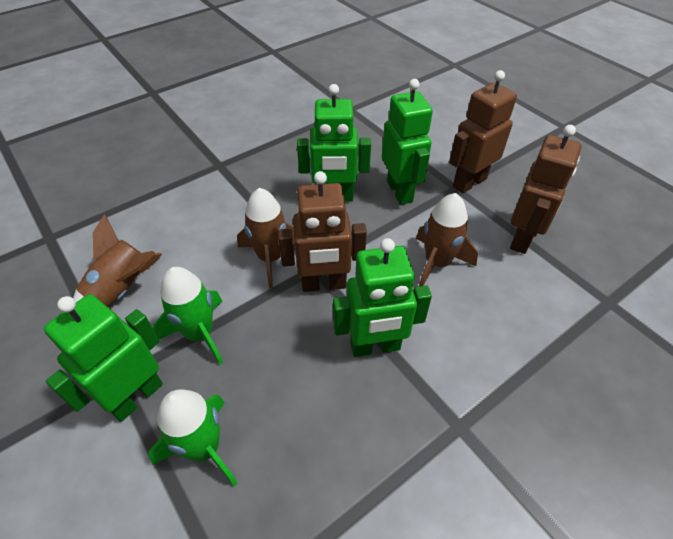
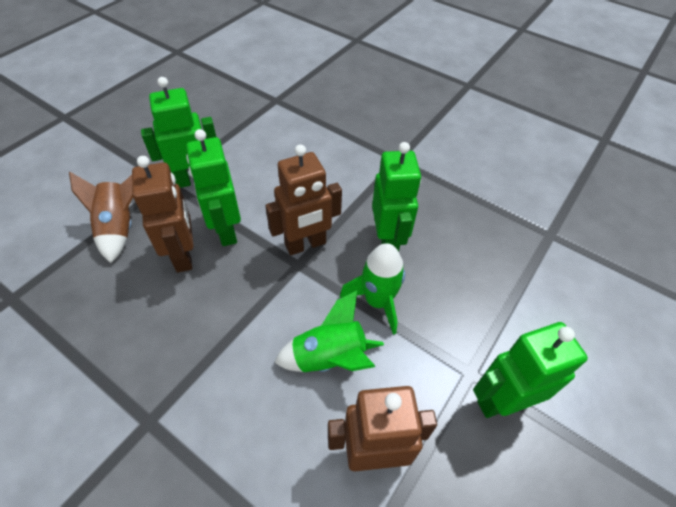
brown rocket: [73,214,162,307] [237,188,295,288] [416,193,478,286] = 3 -> [69,172,133,263] = 1

